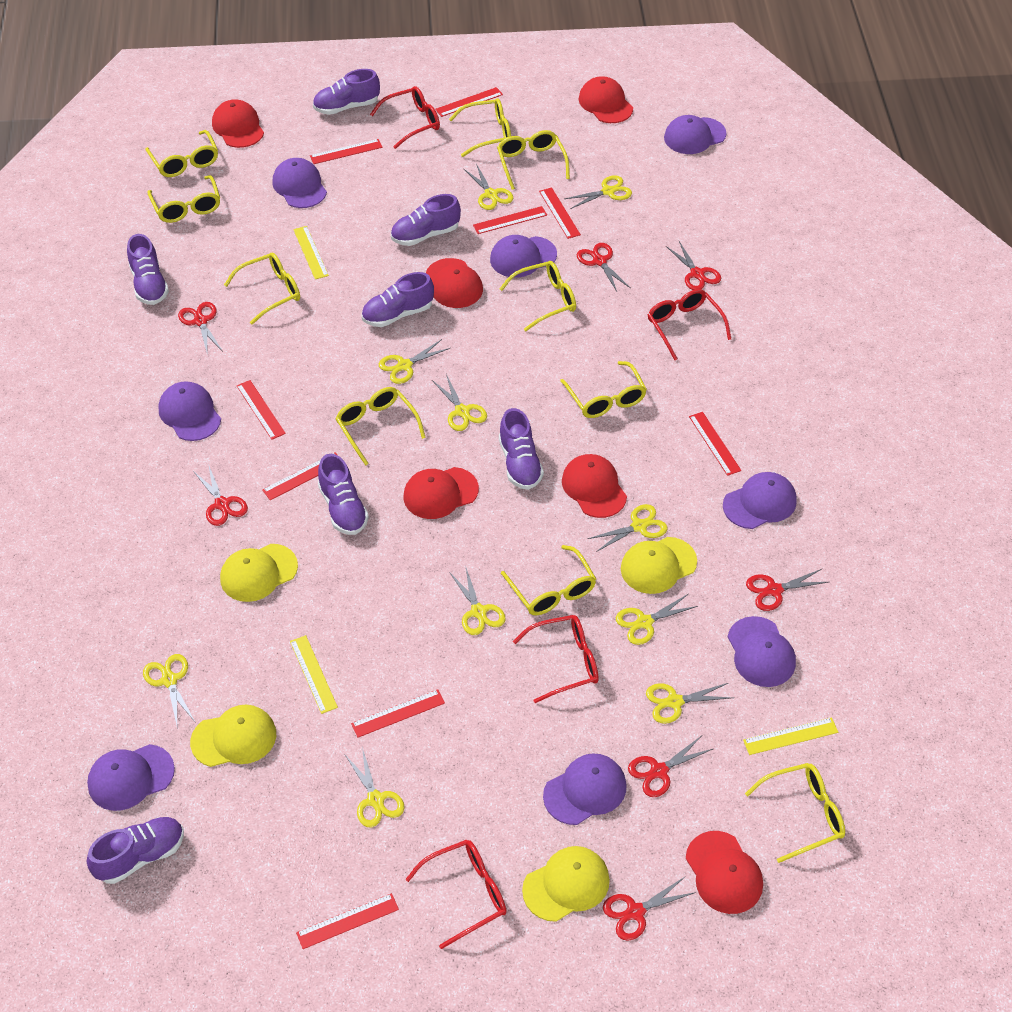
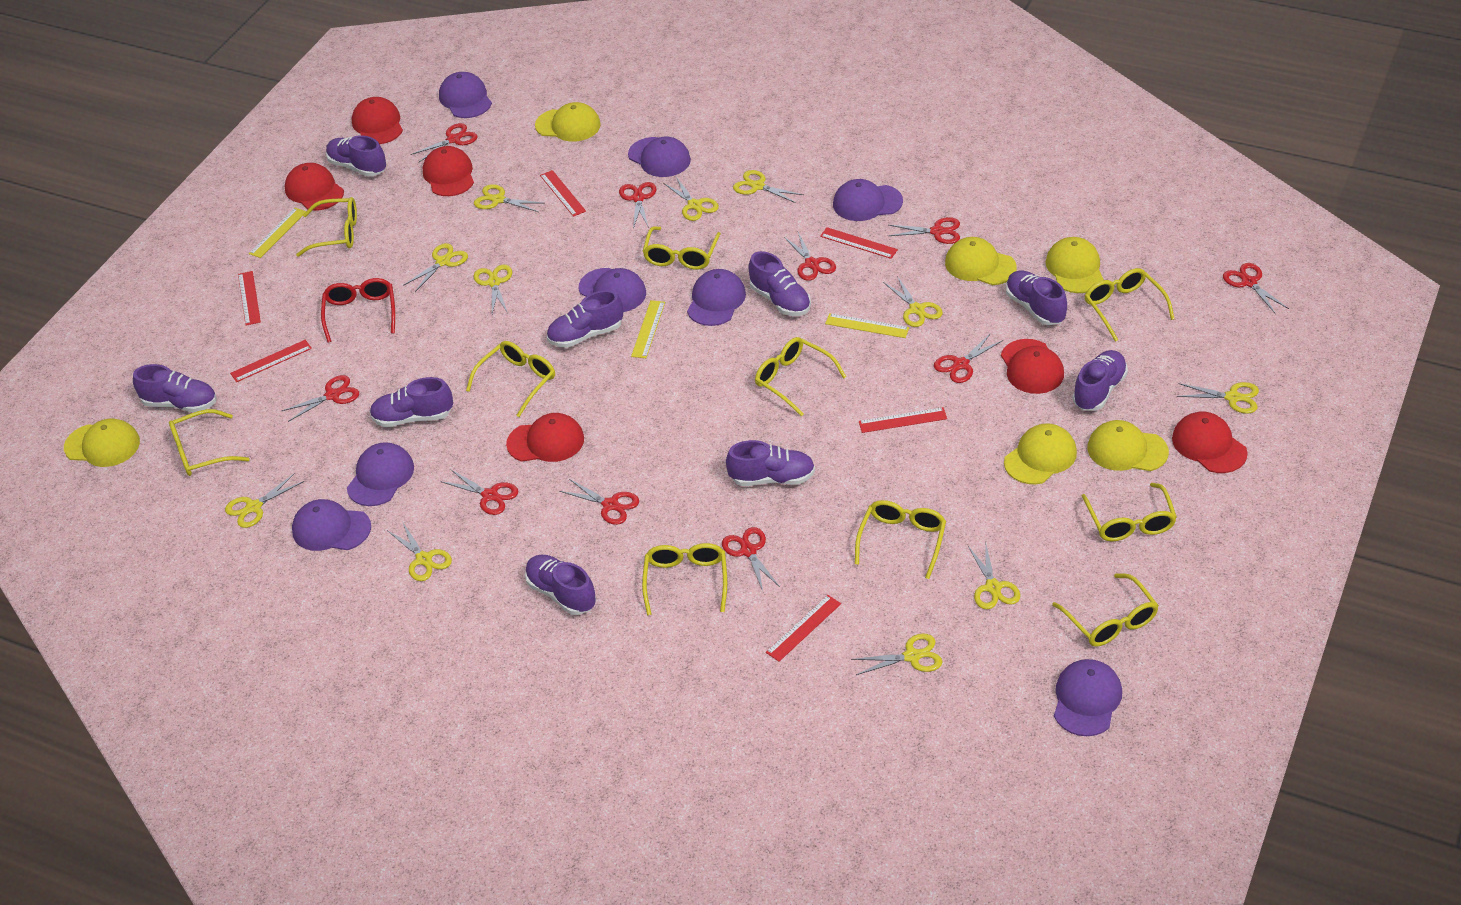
purple shoe: [87,817,184,884] [127,234,169,305] [313,69,380,115] [318,454,369,535] [362,272,434,327] [391,194,461,246] [499,408,544,490] = 7 -> [133,364,217,412] [326,135,386,177] [370,377,453,427] [525,554,596,615] [547,290,623,348] [726,440,815,486] [749,251,811,316] [1006,271,1067,325] [1072,350,1128,411] = 9
red glasses: [370,86,440,149] [406,840,506,949] [513,615,599,703] [648,289,731,360] = 4 -> [321,278,395,343] = 1
red ruler: [237,380,286,440] [262,452,337,500] [296,893,399,949] [310,139,382,164] [351,689,445,738] [435,87,503,117] [473,206,547,234] [539,188,581,239] [689,412,741,476] = 9 -> [230,340,312,382] [238,271,261,326] [540,170,586,217] [766,595,841,661] [820,227,898,259] [859,407,947,433] = 6
red scissors: [178,302,222,356] [193,464,248,526] [577,243,630,292] [603,876,696,941] [628,736,713,797] [666,241,721,290] [746,569,828,611] = 7 -> [282,375,359,422] [411,123,478,162] [440,469,518,515] [559,479,639,525] [619,182,657,229] [722,527,780,591] [784,232,836,281] [888,217,960,244] [934,333,1003,383] [1223,263,1289,314] = 10
yellow cap: [190,705,276,767] [220,544,298,602] [522,846,610,922] [621,537,697,594] = 4 -> [64,419,140,467] [535,102,601,141] [945,237,1017,285] [1004,423,1077,484] [1045,237,1104,293] [1088,420,1169,471] = 6
yellow scissors: [143,654,196,725] [345,747,404,827] [379,339,450,384] [432,374,487,431] [449,565,506,635] [464,164,513,210] [564,175,632,209] [588,504,668,552] [616,594,698,645] [646,683,733,724] = 10 -> [225,473,304,528] [387,521,452,581] [403,243,468,292] [474,184,542,212] [474,264,512,314] [663,177,719,221] [733,170,804,203] [851,633,943,675] [883,276,943,327] [968,541,1020,609] [1177,382,1259,414] = 11

